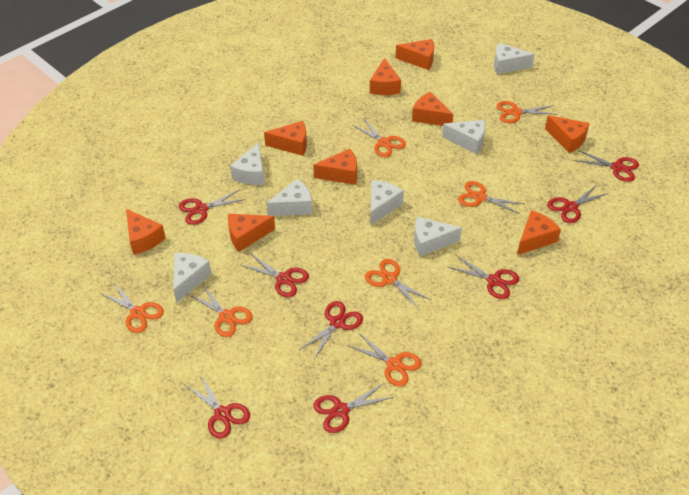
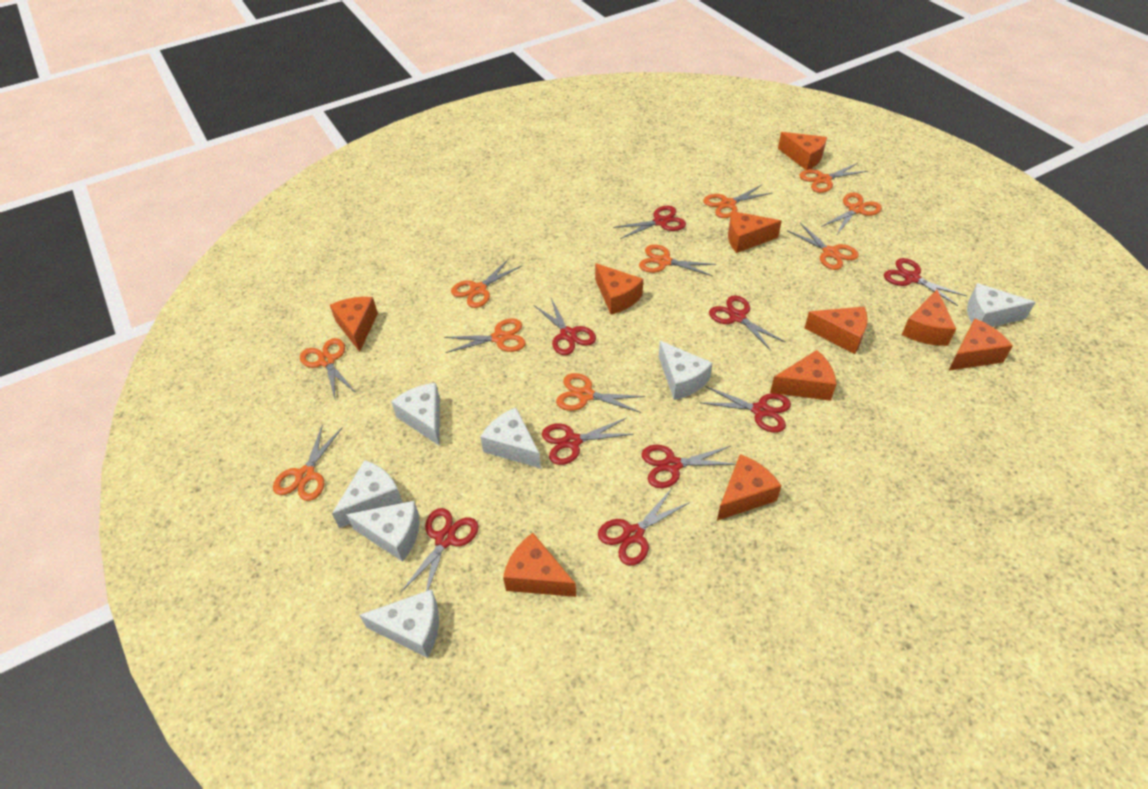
orange cheese: [126,209,166,255] [228,213,275,252] [264,121,307,156] [313,149,357,185] [370,58,401,95] [396,39,434,70] [412,92,454,126] [517,210,561,255] [545,115,590,153] = 9 -> [330,297,378,352] [503,533,576,597] [595,263,643,314] [717,454,781,521] [728,211,782,253] [770,350,837,401] [778,132,827,170] [804,306,868,354] [902,290,956,346] [948,318,1013,371] = 10
orange scissors: [100,283,164,333] [189,285,253,337] [347,332,422,386] [352,118,406,157] [365,259,431,309] [458,181,524,215] [497,101,557,123] = 7 -> [273,424,343,501] [300,338,356,399] [444,318,526,353] [451,258,522,308] [556,373,645,413] [639,244,716,276] [703,185,772,218] [787,223,859,270] [799,163,868,193] [821,193,882,236] = 10
red scissors: [179,190,246,225] [184,375,250,439] [241,254,309,297] [299,301,363,359] [313,383,393,433] [448,255,519,299] [547,185,609,223] [574,150,639,182] = 8 -> [401,508,479,592] [534,298,596,355] [542,418,634,465] [598,488,690,566] [613,206,686,239] [641,445,736,488] [701,386,791,433] [709,295,785,351] [884,258,967,306] = 9

